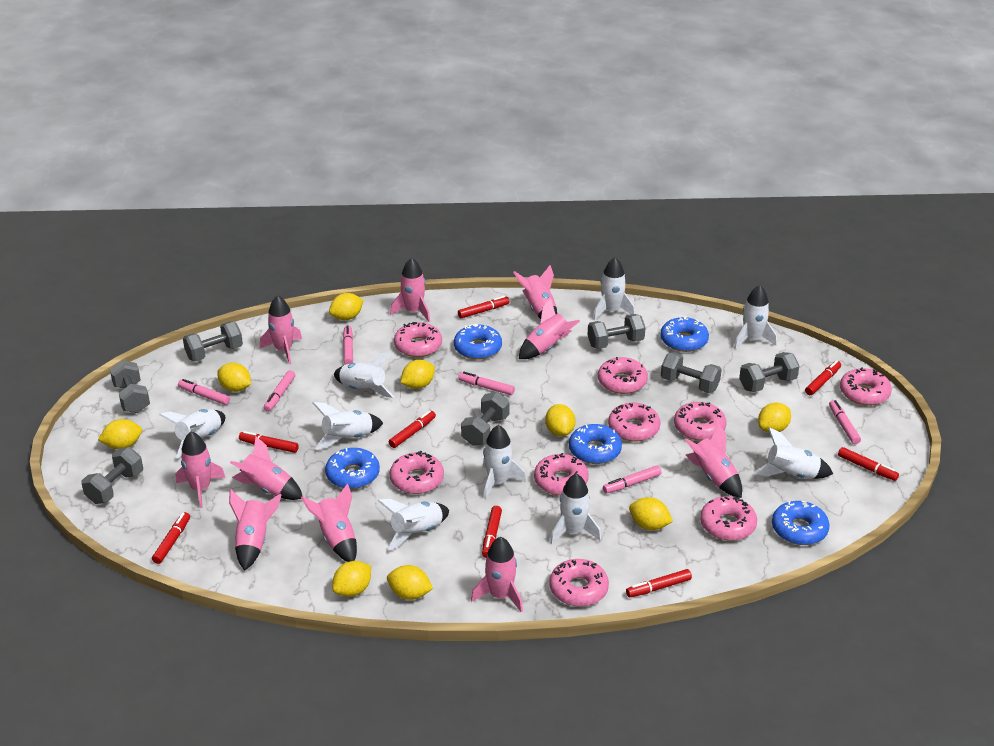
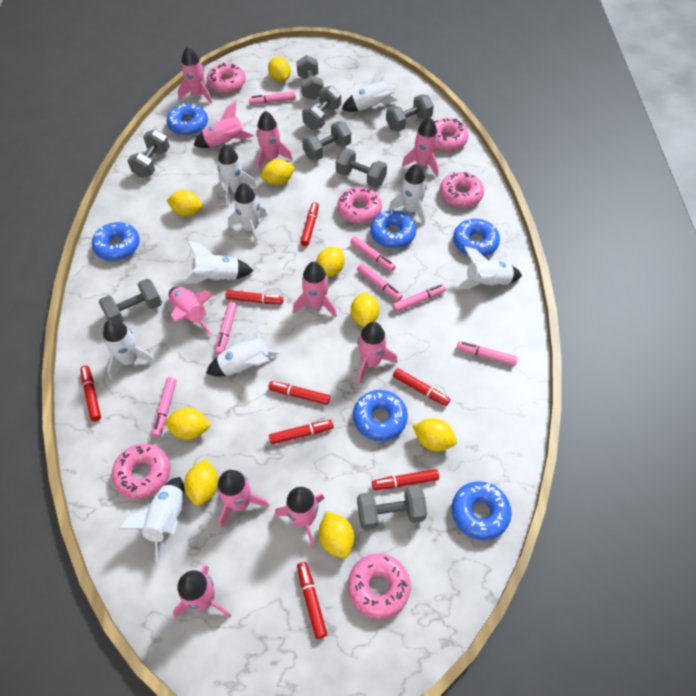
blue donut: [325,448,380,489] [454,324,502,360] [569,424,622,464] [660,316,709,352] [772,501,830,545] = 5 -> [92,222,140,261] [167,103,208,136] [353,390,408,441] [370,210,416,248] [452,481,512,540] [453,219,500,256] = 6
grey dumbbell: [82,447,143,504] [110,360,150,413] [183,321,243,361] [461,392,510,446] [588,314,646,349] [661,352,722,393] [739,352,800,392] = 7 -> [99,279,162,323] [127,129,170,178] [296,55,324,100] [302,86,341,130] [302,121,351,161] [336,149,387,188] [357,485,427,530] [386,94,434,131] = 8
pink donut: [390,451,444,494] [394,322,442,357] [534,453,588,496] [549,559,609,607] [598,357,648,394] [608,403,661,442] [674,402,727,441] [700,496,757,541] [840,367,892,406] = 9 -> [112,444,171,499] [207,63,246,93] [337,187,382,223] [348,554,411,619] [434,118,468,151] [440,172,484,208] = 6
pink marker: [178,379,230,405] [264,370,295,412] [343,325,353,364] [458,372,515,395] [603,465,661,494] [829,400,861,444] = 6 -> [152,377,176,437] [215,302,237,355] [249,91,296,105] [350,236,396,272] [357,263,403,301] [392,284,446,312] [456,341,518,366] = 7

